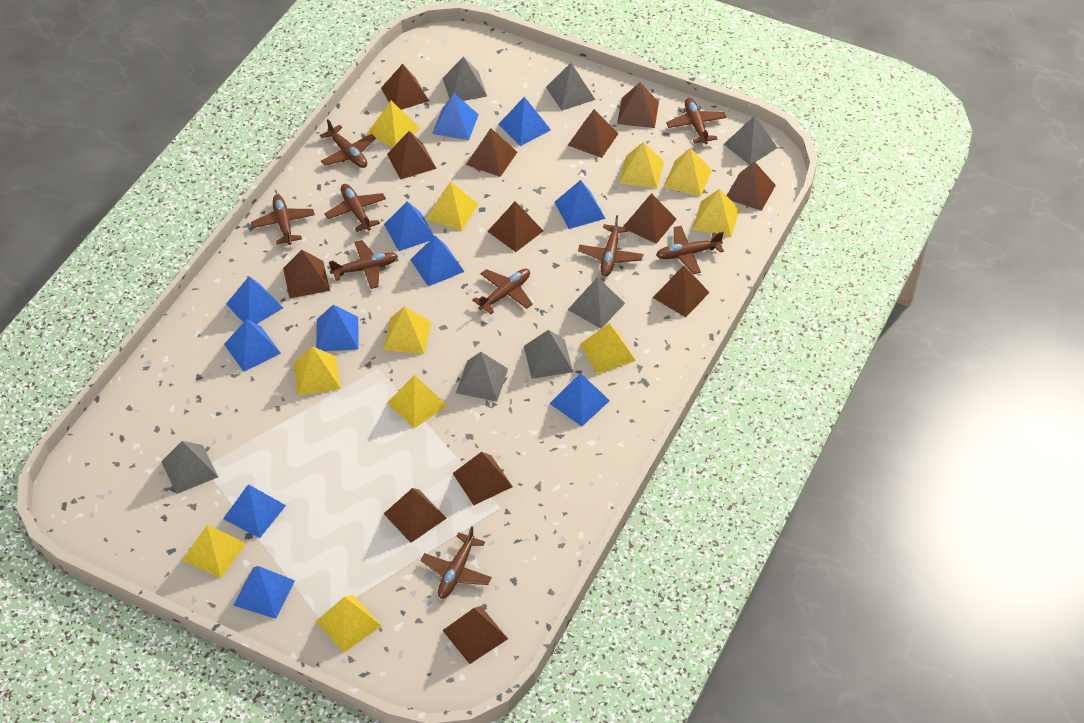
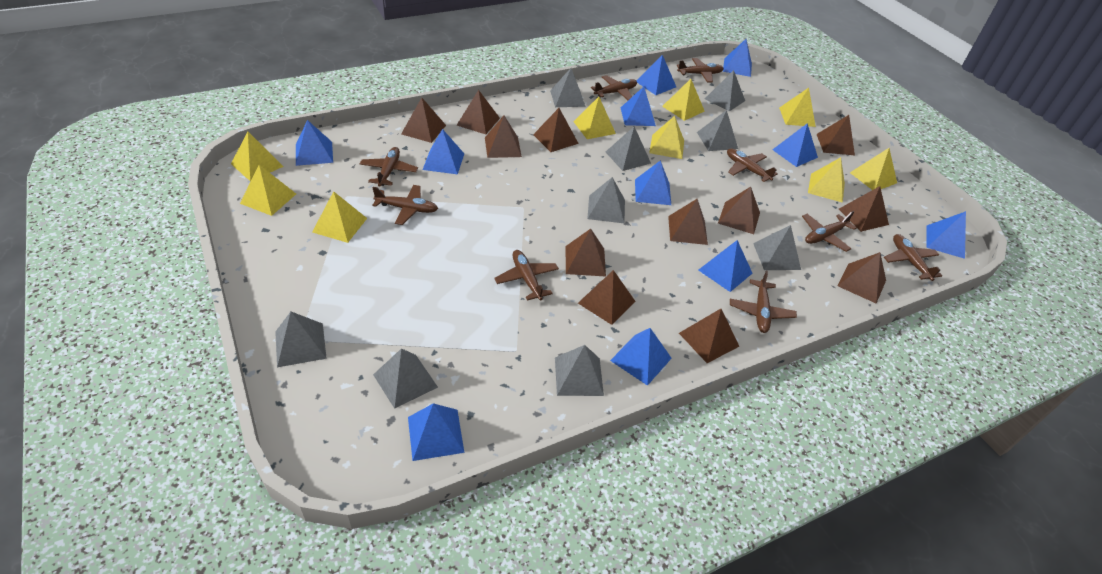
brown pyramid: [283,250,330,298] [381,64,429,110] [384,488,447,543] [387,131,437,180] [442,606,508,664] [453,452,513,505] [466,128,517,177] [487,201,543,252] [568,109,618,158] [617,83,659,128] [623,193,676,244] [653,266,710,317] [727,161,776,211] = 13 -> [401,98,446,143] [457,90,500,134] [485,116,522,158] [533,108,579,152] [566,229,606,277] [578,270,635,325] [668,199,708,245] [679,309,739,363] [718,187,760,234] [816,115,855,155] [838,252,886,303] [839,186,889,232] = 12
grey pyramid: [161,441,218,494] [443,56,487,101] [456,352,508,402] [524,330,573,379] [546,63,595,111] [568,277,625,329] [724,115,778,165] = 7 -> [275,312,327,367] [373,348,438,409] [550,68,586,107] [555,345,604,396] [587,177,625,223] [606,126,651,171] [697,110,738,151] [705,70,745,112] [753,225,801,270] = 9
yellow pyramid: [183,524,246,578] [293,346,341,396] [316,595,382,653] [367,101,420,148] [383,306,431,354] [387,375,448,428] [426,181,478,231] [580,323,636,374] [619,142,664,189] [664,148,712,197] [693,189,740,237] = 11 -> [231,132,284,181] [240,165,296,216] [312,191,367,243] [573,97,616,139] [649,116,684,159] [662,79,705,121] [779,88,816,127] [808,157,845,203] [850,148,897,190] = 9

